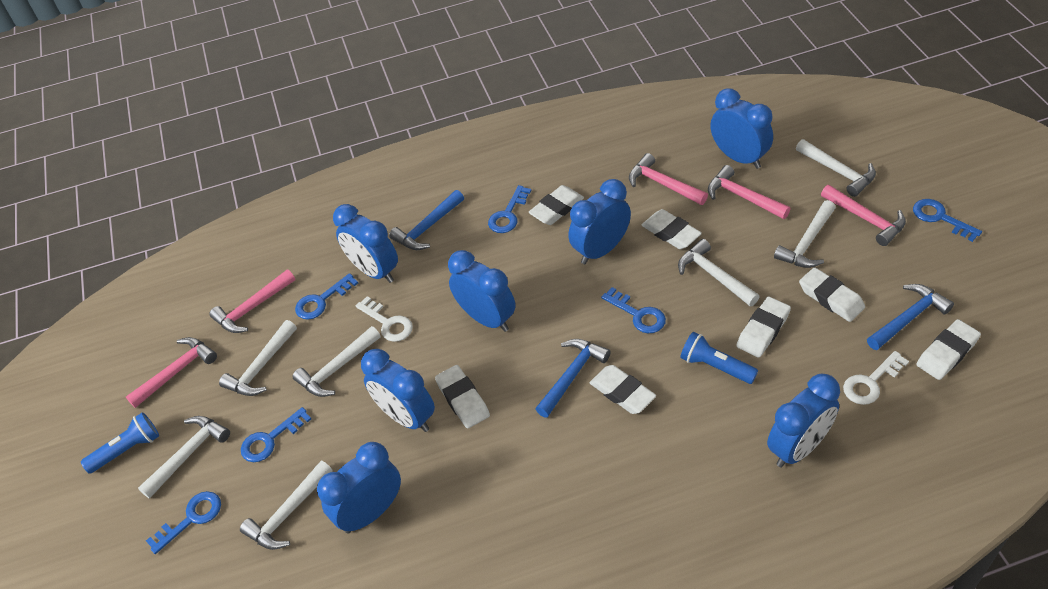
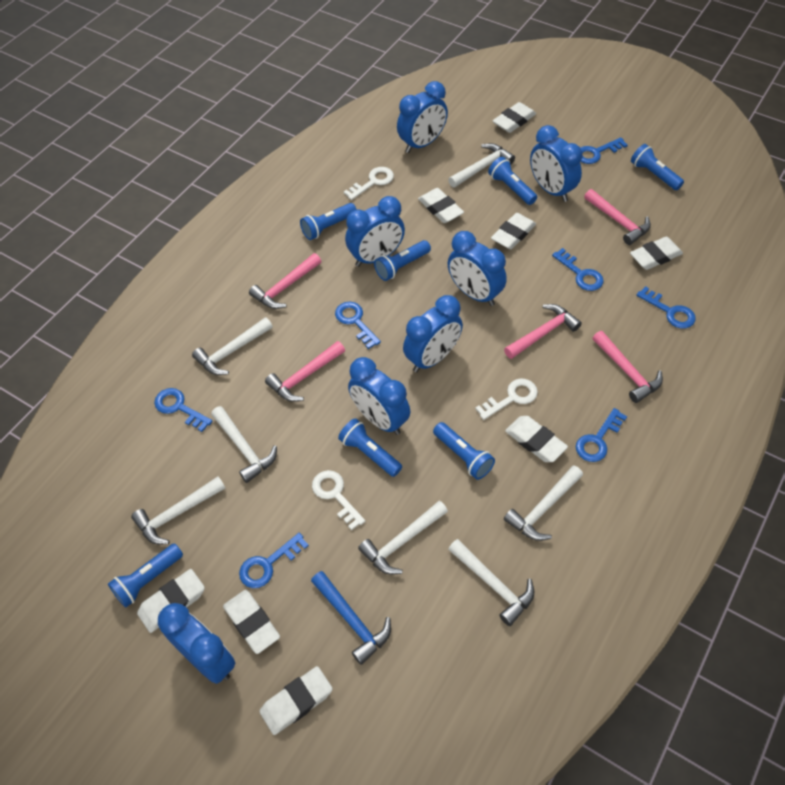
blue flashlight: [81,412,159,474] [680,332,758,384] = 2 -> [108,543,183,608] [300,203,357,240] [338,418,402,477] [374,240,431,281] [433,422,495,480] [488,157,537,205] [631,144,684,190] = 7
blue hammer: [389,190,464,250] [536,339,611,418] [867,284,954,350] = 3 -> [311,571,391,665] = 1
blue key: [146,491,221,554] [241,407,311,462] [295,273,358,320] [488,185,532,233] [601,287,666,333] [913,199,982,242] = 6 -> [154,388,213,432] [239,533,309,588] [335,302,381,349] [552,248,604,291] [576,408,627,462] [580,137,628,164] [636,286,696,329] = 7
white eraser: [435,365,490,428] [528,185,584,225] [590,365,656,414] [642,209,702,249] [736,297,791,357] [799,267,865,322] [916,319,981,380] = 7 -> [137,569,205,633] [223,590,280,654] [259,666,333,735] [418,188,464,223] [491,213,536,249] [493,102,536,133] [505,416,568,462] [630,237,683,270] = 8
white key: [356,296,413,342] [843,351,909,405] = 2 -> [312,470,365,530] [344,167,394,200] [475,379,538,420] = 3

